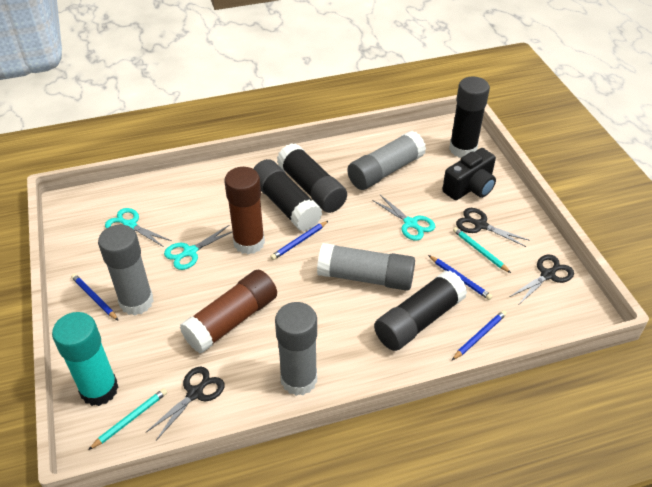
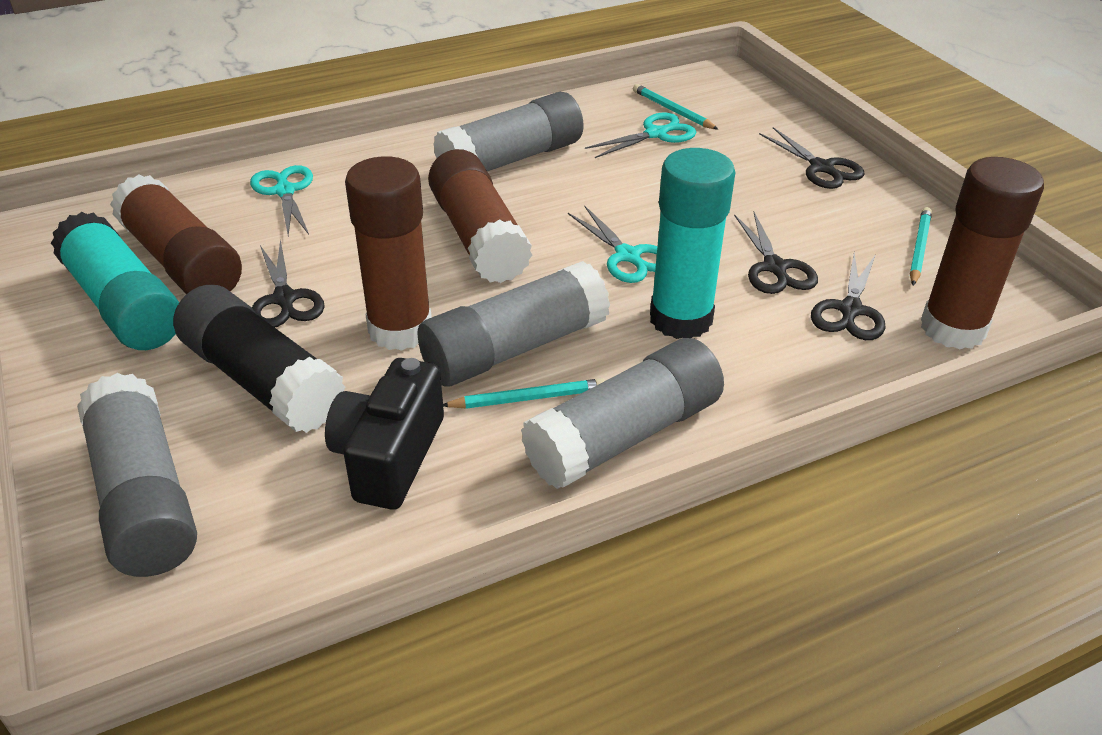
black glue stick: [253,159,322,231] [277,143,347,213] [374,270,467,351] [449,76,490,158] = 4 -> [173,285,345,433] = 1
black scissors: [146,367,224,441] [456,208,530,247] [509,255,574,304] = 3 -> [252,239,325,327] [734,212,818,294] [759,127,865,189] [811,252,886,340] = 4
blue pencil: [71,274,119,321] [270,221,328,260] [428,255,493,300] [452,310,507,360] = 4 -> none = 0
brown glue stick: [180,269,277,353] [224,167,265,254] = 2 -> [110,174,242,294] [345,156,432,351] [428,149,532,283] [921,157,1044,349] = 4
turquoise glue stick: [52,312,118,406] = 1 -> [51,212,179,350] [650,148,735,339] = 2
turquoise pencil: [88,388,167,450] [453,227,511,273] = 2 -> [443,378,605,409] [633,84,719,130] [910,207,932,286] = 3

